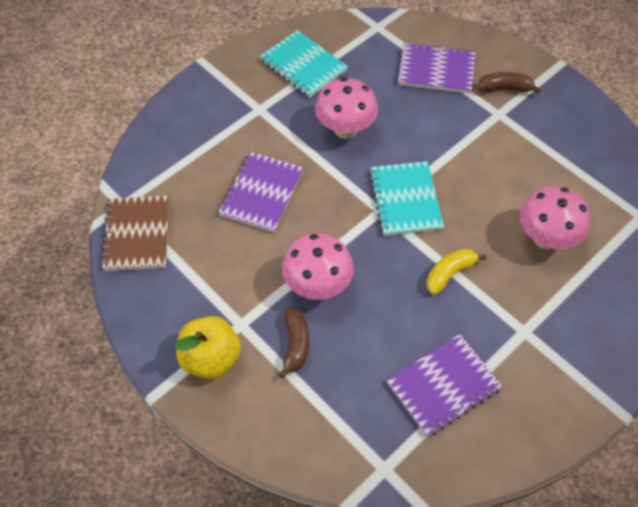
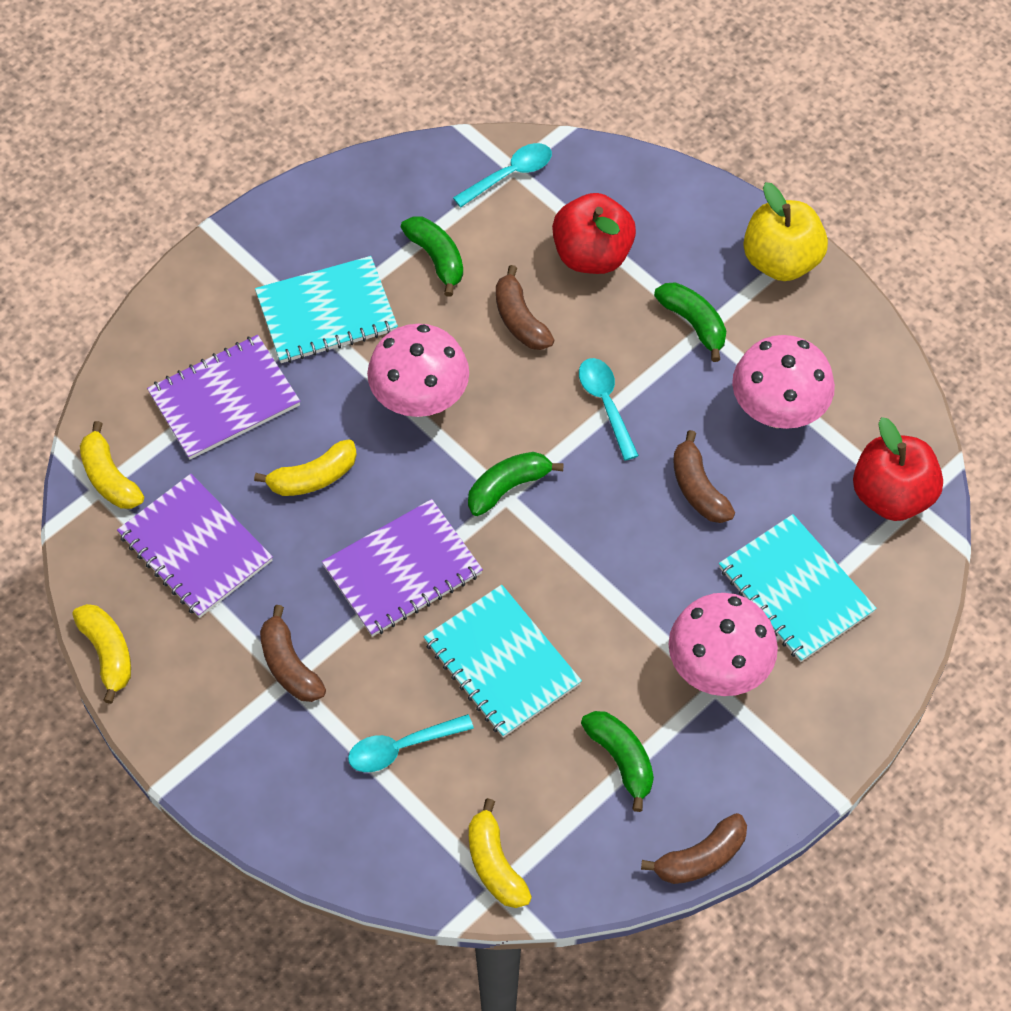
brown banana: [278,308,309,379] [478,72,541,94] = 2 -> [260,605,326,702] [496,265,554,350] [641,813,747,884] [673,430,735,523] = 4
brown notebook: [101,196,169,271] = 1 -> none = 0
green banana: none = 0 -> [401,216,463,297] [468,452,564,516] [581,711,654,812] [654,282,726,362] = 4
red apple: none = 0 -> [552,193,636,274] [853,417,943,521] = 2
turquoise notebook: [260,30,348,97] [369,161,444,236] = 2 -> [255,256,398,363] [424,585,582,738] [719,514,877,662] = 3
turquoise spoon: none = 0 -> [348,714,474,772] [453,143,552,207] [579,358,639,461] = 3
yellow banana: [426,249,486,295] = 1 -> [72,604,131,704] [80,421,144,509] [254,439,357,496] [469,798,532,908] = 4

